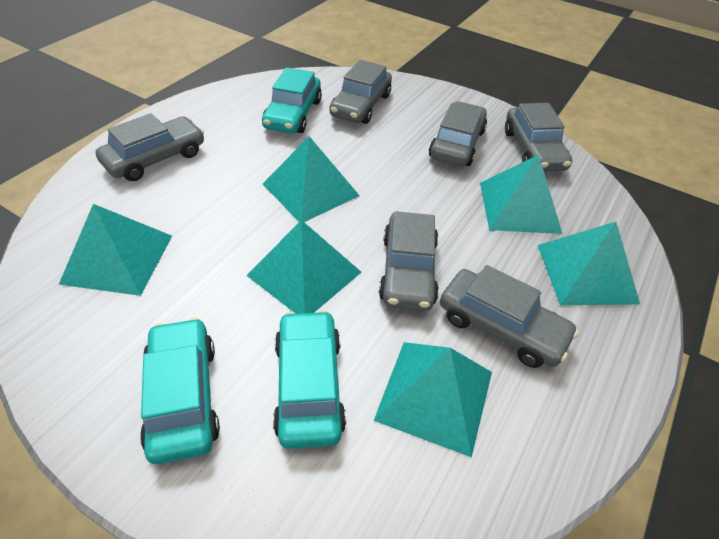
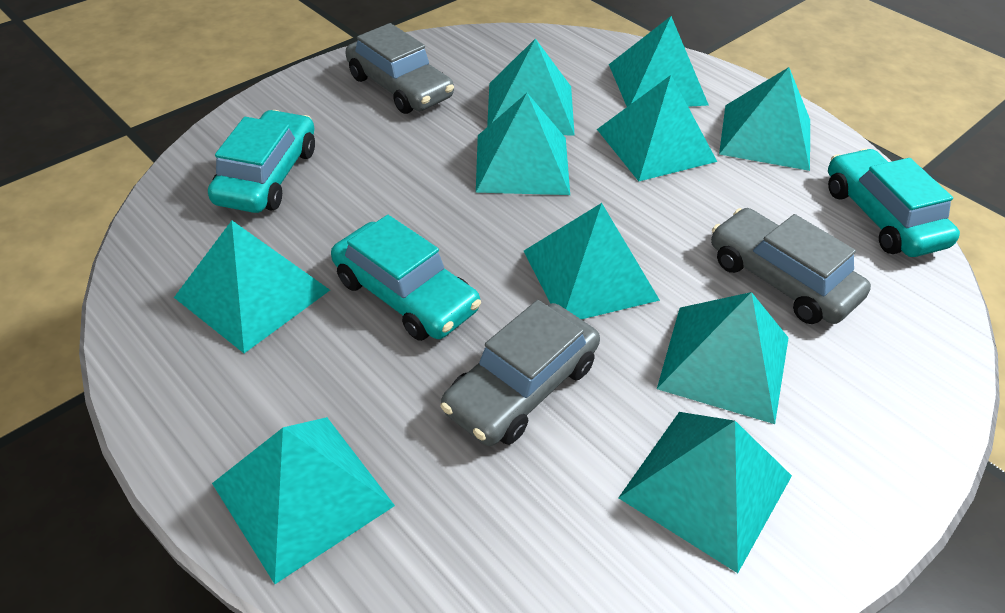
grey car: [95,113,204,181] [329,60,392,124] [379,211,439,311] [429,102,487,166] [440,265,579,368] [505,103,572,172] = 6 -> [345,23,454,114] [440,300,600,446] [711,208,871,324] = 3
turquoise pyramid: [59,204,172,296] [246,220,361,314] [263,136,360,222] [374,342,492,457] [480,155,562,234] [538,222,640,305] = 6 -> [174,220,330,353] [212,417,395,584] [476,93,570,195] [487,38,575,136] [524,203,660,319] [597,75,717,181] [609,16,709,107] [618,412,792,573] [657,292,789,424] [719,67,810,171] = 10

